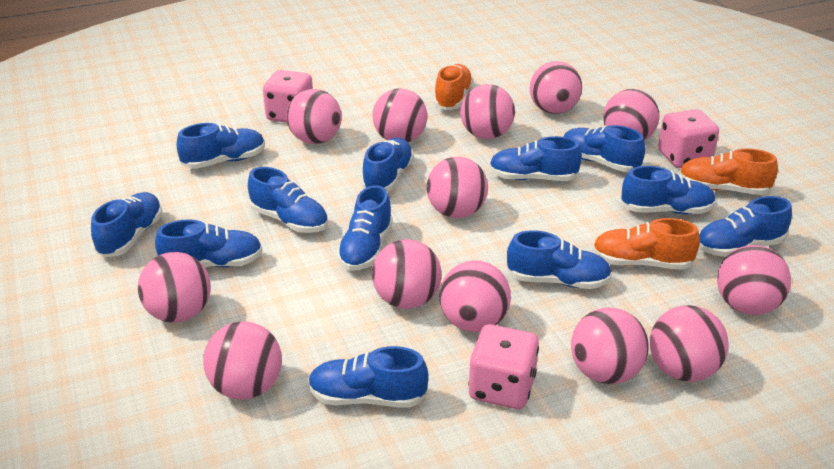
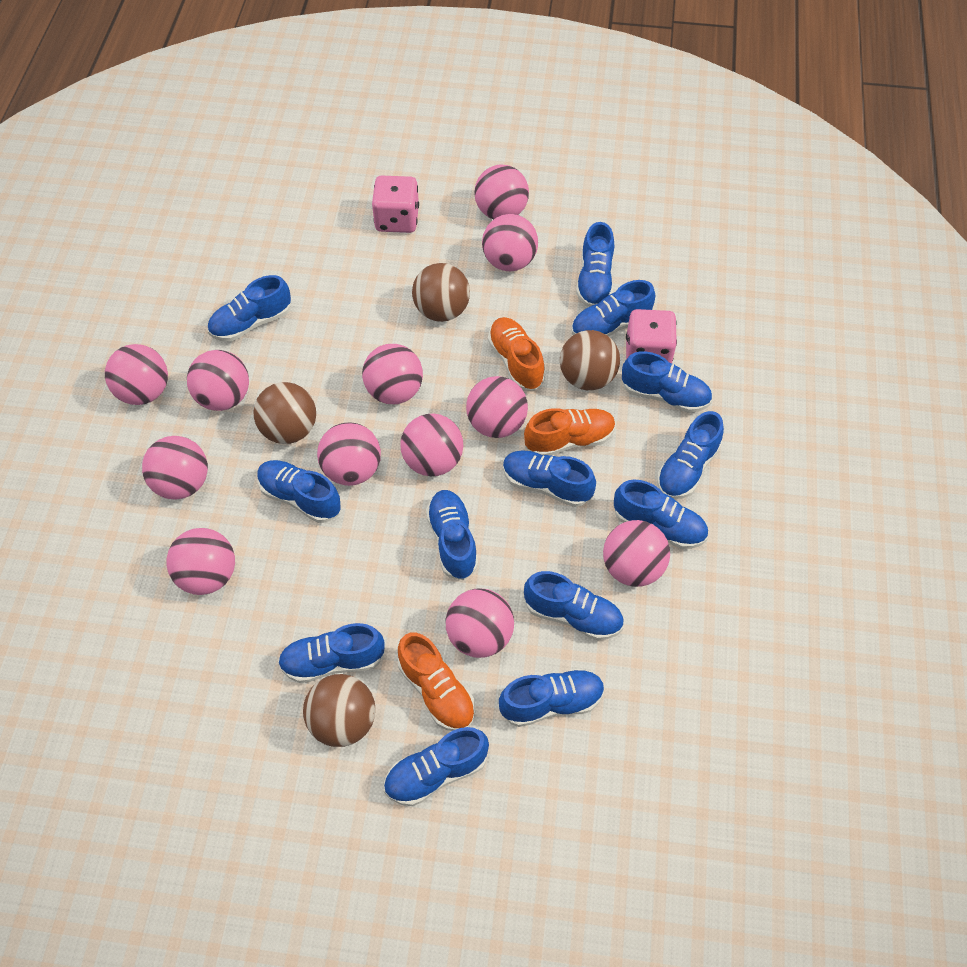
blue shoe: [91,192,162,257] [155,219,263,267] [177,123,265,169] [248,167,328,233] [308,346,429,408] [337,185,393,271] [361,138,414,192] [489,136,582,181] [507,230,612,289] [564,125,645,172] [621,166,716,214] [699,196,792,257] = 12 -> [207,275,291,341] [257,460,341,523] [278,623,385,683] [384,727,489,806] [426,490,478,580] [499,668,605,727] [503,451,596,507] [524,571,624,640] [571,280,655,336] [576,222,614,307] [614,480,708,549] [622,351,712,413] [657,411,724,499] = 13
brown ball: none = 0 -> [253,382,316,444] [303,674,375,747] [412,263,470,322] [560,330,620,390] = 4
pink ball: [138,252,211,323] [203,321,282,400] [286,89,342,144] [372,239,442,309] [373,88,427,142] [427,157,488,218] [439,260,511,332] [460,84,515,139] [530,61,582,114] [571,308,649,384] [603,89,659,141] [650,305,729,382] [717,245,791,315] = 13 -> [105,344,168,405] [142,436,208,499] [166,528,235,595] [187,350,249,411] [317,423,381,486] [362,344,423,404] [400,414,463,476] [446,588,514,658] [466,376,528,438] [474,164,529,220] [482,214,538,271] [603,520,670,587] = 12
pink dice: [263,70,313,123] [468,324,539,409] [658,109,719,168] = 3 -> [372,176,419,233] [626,309,677,363] = 2

